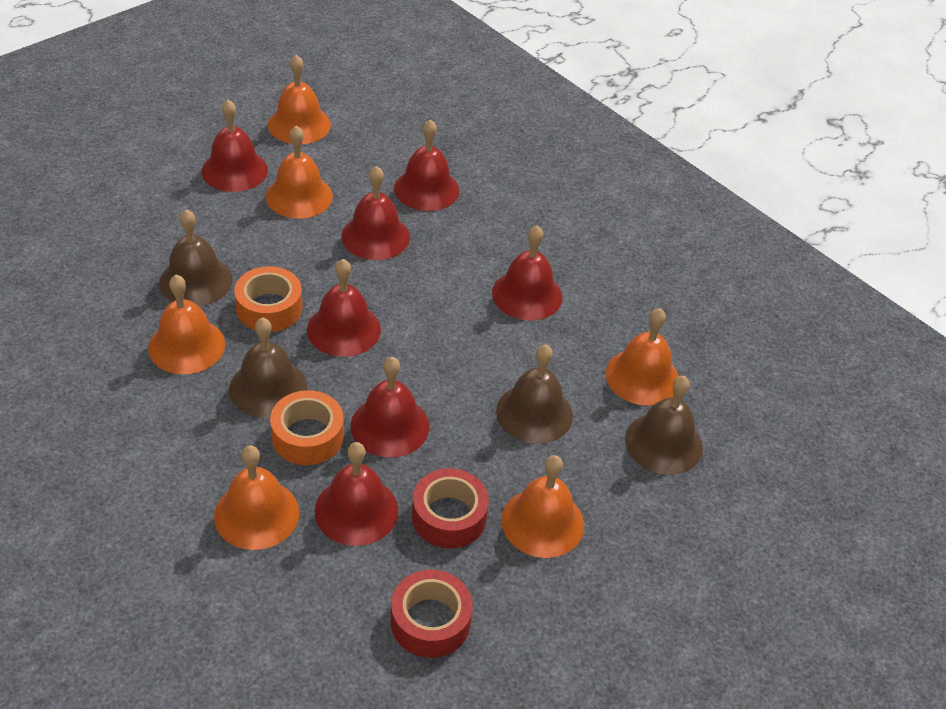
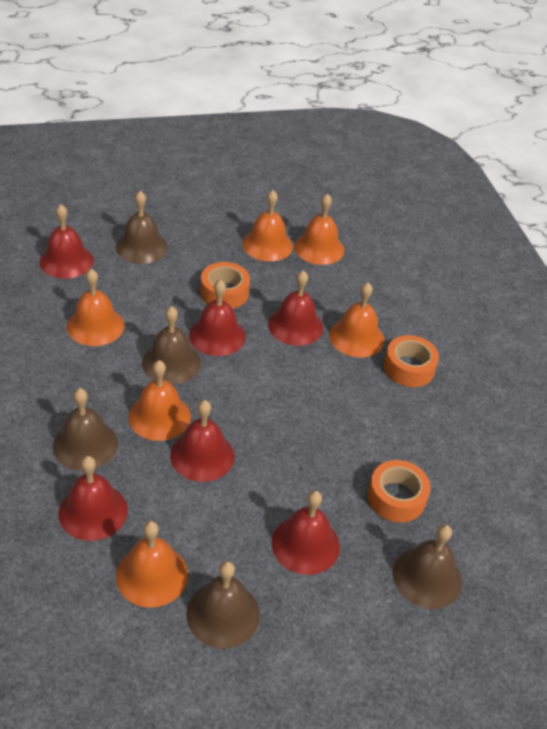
brown bell: [159,209,232,306] [229,317,307,418] [496,345,573,444] [625,376,703,475] = 4 -> [53,388,118,471] [116,191,168,264] [142,306,201,385] [186,561,260,649] [393,525,462,609] = 5
orange tape: [234,266,302,332] [270,390,344,465] = 2 -> [201,262,250,309] [368,460,430,522] [384,335,439,387] = 3
red bell: [202,100,268,192] [307,259,381,357] [315,442,399,546] [341,166,410,260] [351,357,429,457] [394,119,459,211] [492,225,563,321] = 7 -> [39,204,94,279] [58,456,128,541] [170,400,234,482] [189,280,246,356] [268,270,323,346] [272,490,340,575] = 6
red tape: [391,569,473,658] [412,468,489,548] = 2 -> none = 0

